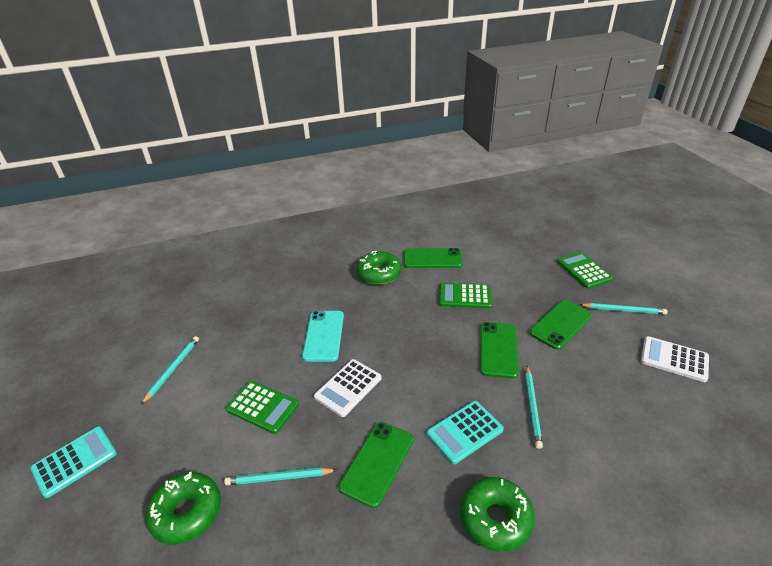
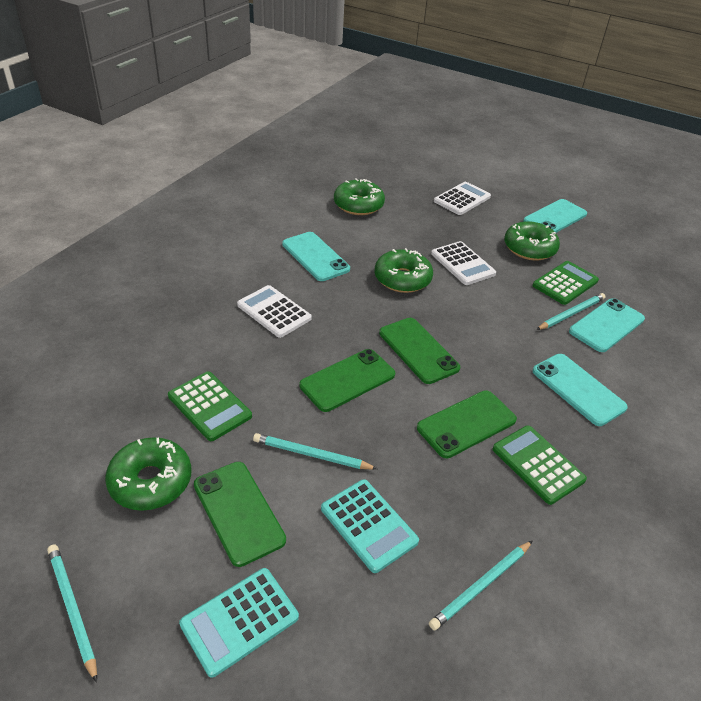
green donut: [145,472,221,545] [356,251,402,285] [460,477,535,552] = 3 -> [105,437,191,511] [334,178,385,215] [374,248,433,293] [504,221,560,261] = 4
turquoise phone: [302,311,344,362] = 1 -> [282,232,350,281] [523,199,587,233] [533,354,628,426] [569,298,645,352] = 4
white calculator: [314,359,381,417] [641,336,709,382] = 2 -> [237,285,312,338] [431,241,496,285] [434,182,491,215] = 3

